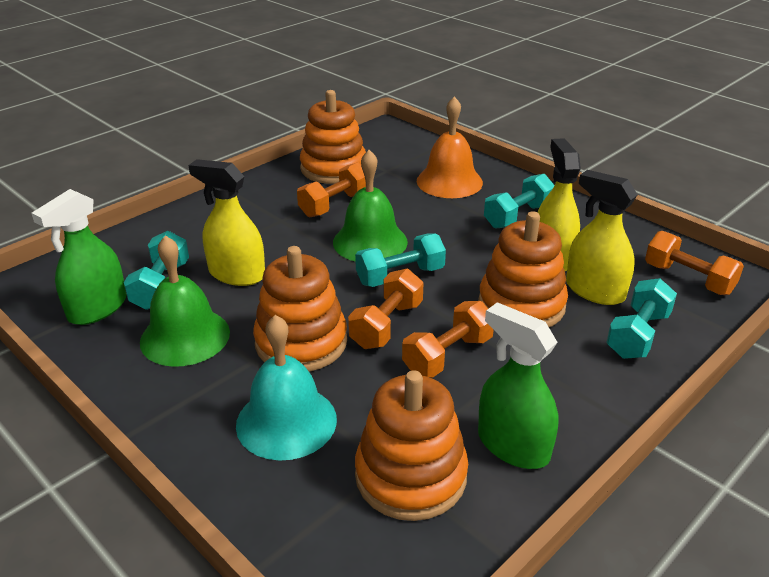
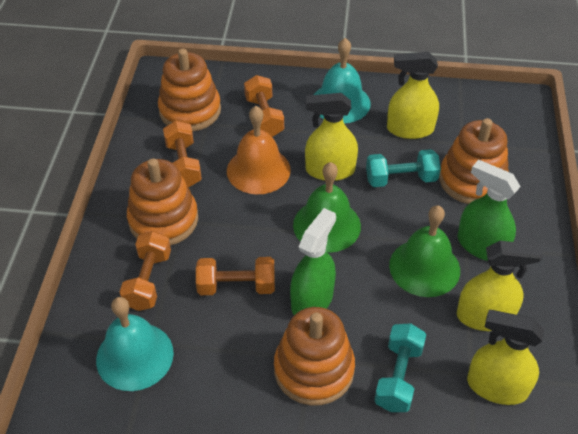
turquoise bell: [236,315,337,461] = 1 -> [96,297,174,391] [314,38,371,123] = 2
turquoise dumbbell: [124,231,189,310] [355,233,446,287] [484,174,554,229] [606,278,677,359] = 4 -> [366,149,441,187] [374,323,426,412] = 2
yellow spray bottle: [188,159,265,286] [538,138,581,271] [566,170,637,305] = 3 -> [305,93,358,181] [387,52,439,139] [457,241,543,331] [467,310,544,405] = 4

